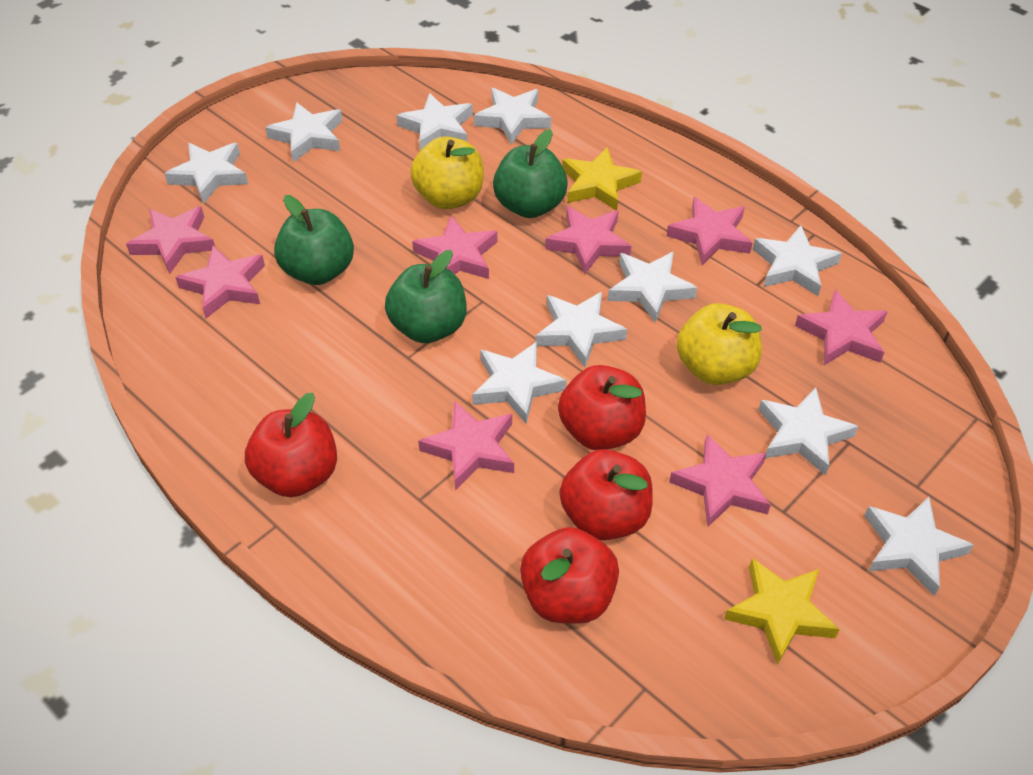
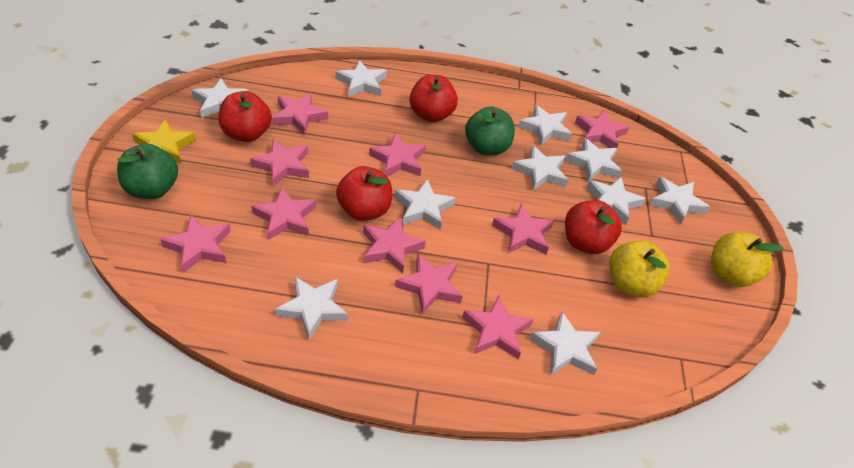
green apple: [274,195,354,285] [385,250,467,343] [493,129,568,218] = 3 -> [117,144,178,199] [465,107,515,155] = 2
pink star: [126,206,215,274] [175,246,265,318] [412,216,497,279] [418,401,514,491] [545,206,631,274] [667,197,752,265] [669,434,771,527] [795,290,888,365] = 8 -> [160,215,231,273] [250,139,309,186] [251,187,316,240] [272,93,328,135] [363,217,426,273] [369,133,426,177] [395,254,463,314] [462,295,533,359] [492,203,554,254] [575,110,629,148] = 10
yellow star: [562,147,642,211] [724,558,840,665] = 2 -> [132,119,196,164] = 1

